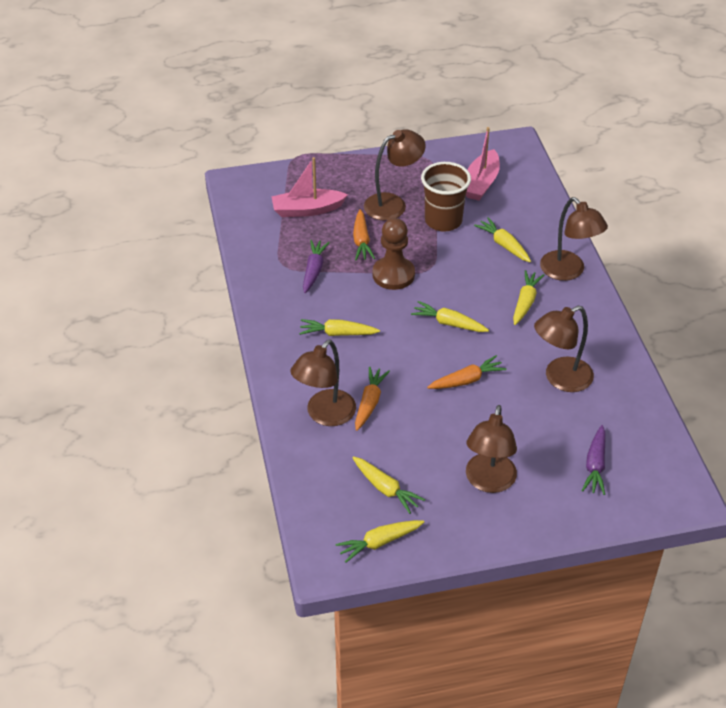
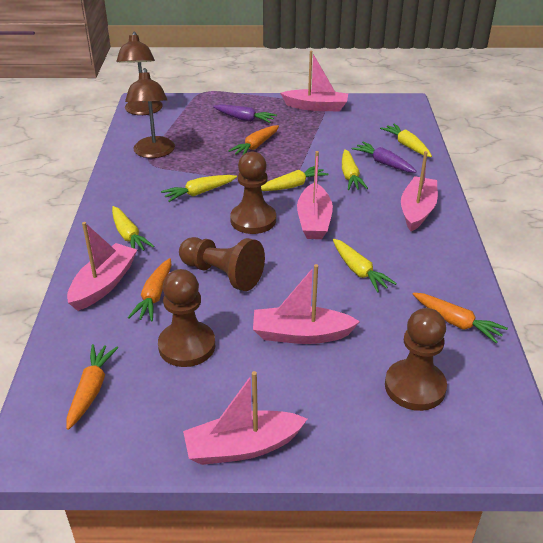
brown cup: [421,162,471,232] = 1 -> none = 0
brown lamp: [290,340,356,426] [364,129,426,221] [466,405,517,493] [534,305,594,392] [540,197,608,281] = 5 -> [117,32,163,115] [125,68,175,158] = 2
brown pawn: [372,218,415,290] = 1 -> [158,269,215,367] [179,237,265,291] [230,152,276,234] [385,308,447,411] = 4
orange carrot: [353,209,375,260] [355,367,390,431] [427,355,507,389] = 3 -> [66,344,118,430] [128,258,171,322] [228,125,279,156] [413,293,508,344] = 4
pink boat: [271,157,348,217] [466,127,500,201] = 2 -> [67,222,137,311] [183,371,307,465] [253,264,360,344] [280,51,348,111] [297,151,333,239] [401,151,438,232] = 6

